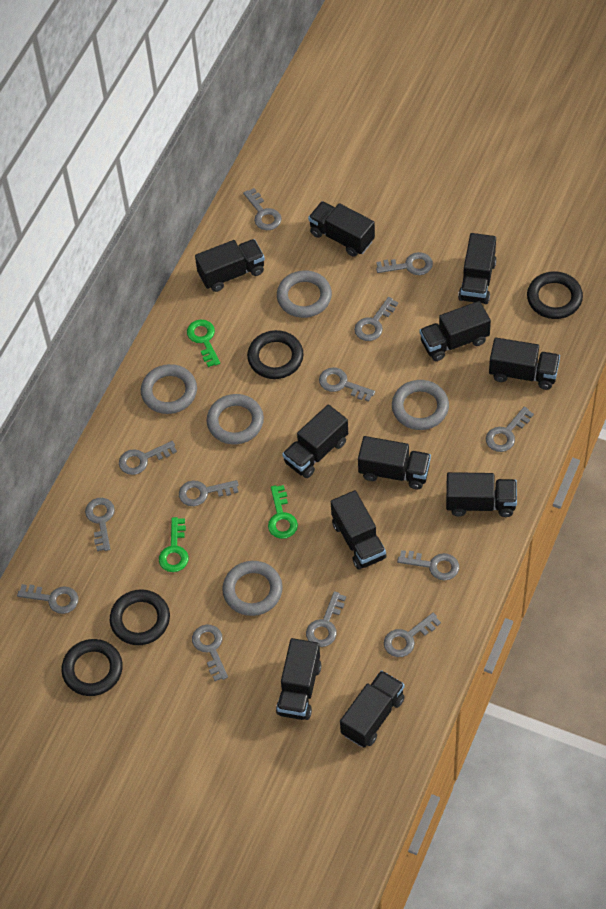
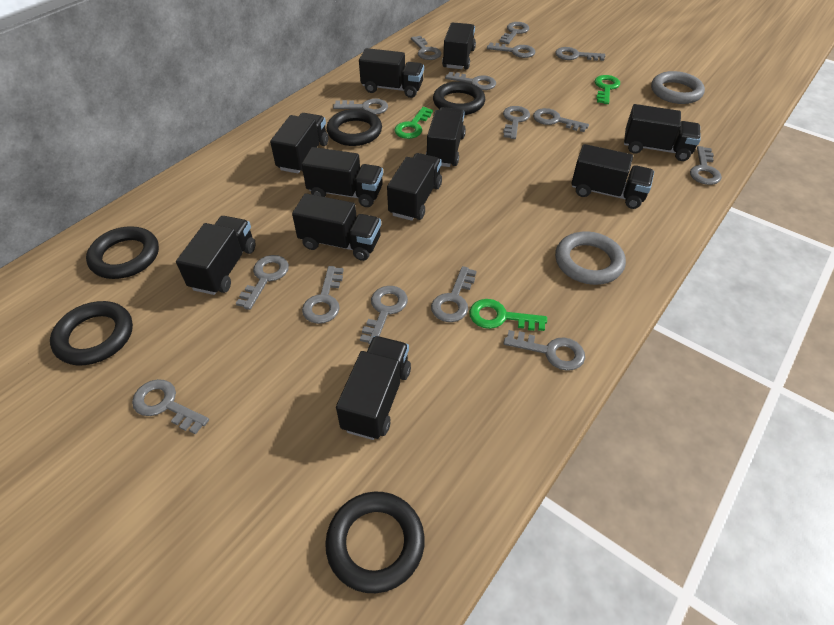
black ring: [61,639,123,696] [110,590,170,645] [247,330,304,379] [527,271,583,319] = 4 -> [50,301,133,365] [86,226,159,279] [325,492,425,593] [327,109,382,146] [433,81,485,115] = 5
grey key: [17,584,78,614] [85,498,115,551] [119,441,177,475] [179,480,239,506] [192,625,228,681] [243,188,282,230] [306,591,346,647] [319,368,375,402] [354,297,398,341] [376,252,433,275] [384,613,441,657] [397,550,459,580] [486,407,534,452] = 13 -> [132,379,209,434] [236,255,289,310] [302,266,344,324] [333,99,388,114] [360,286,408,345] [411,36,442,60] [431,266,477,322] [445,72,496,90] [487,42,536,58] [499,22,529,44] [503,106,530,139] [503,330,585,371] [533,108,589,132] [555,47,605,61] [690,146,722,185] = 15
grey ring: [141,364,197,414] [207,394,264,444] [222,561,283,616] [277,270,332,318] [392,380,449,430] = 5 -> [555,232,626,285] [651,71,705,104] = 2

